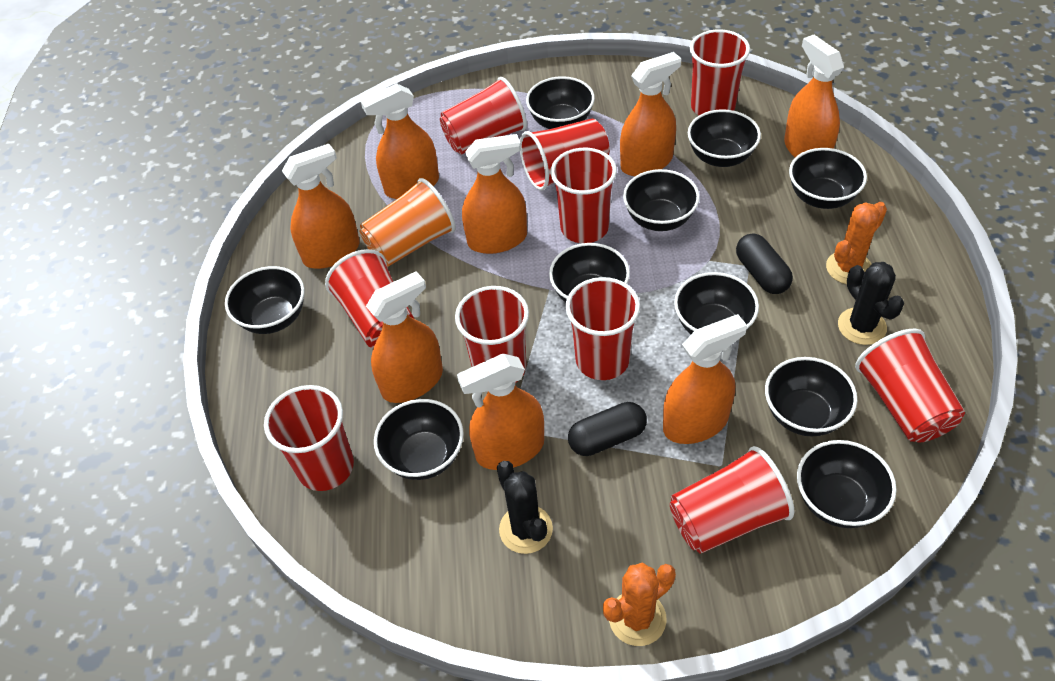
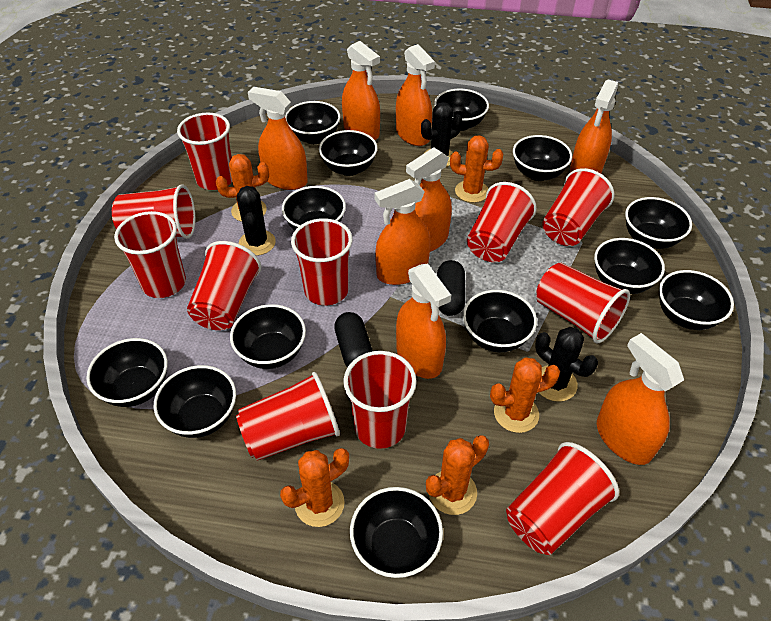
black bowl: [225,266,305,334] [374,399,464,480] [526,76,595,129] [549,243,630,303] [623,169,700,231] [674,272,759,334] [688,109,761,167] [765,357,857,437] [789,148,867,209] [797,440,897,528] = 10 -> [86,338,168,407] [154,365,236,438] [230,304,306,369] [282,186,346,230] [285,101,340,144] [319,130,378,176] [350,487,443,578] [434,89,489,131] [463,290,537,352] [513,135,572,181] [594,238,665,294] [625,197,692,249] [659,270,734,330] = 13
black cactus: [497,461,553,554] [838,262,904,345] = 2 -> [237,186,276,256] [421,102,462,167] [535,327,598,402] = 3
orange cactus: [603,563,676,646] [826,202,887,284] = 2 -> [216,154,269,222] [280,448,349,527] [426,435,489,515] [450,135,503,203] [490,358,560,433] = 5
orange cup: [360,178,456,267] = 1 -> none = 0
red cup: [264,385,354,491] [325,249,414,348] [440,77,527,155] [455,286,529,383] [520,118,610,191] [551,148,617,243] [565,277,640,380] [670,446,794,553] [690,29,750,116] [855,329,965,442] = 10 -> [112,185,195,239] [114,211,186,298] [177,112,232,190] [187,241,261,330] [236,372,340,461] [291,218,352,306] [343,351,417,449] [467,182,537,262] [506,442,619,555] [536,262,630,343] [542,168,614,246] = 11

